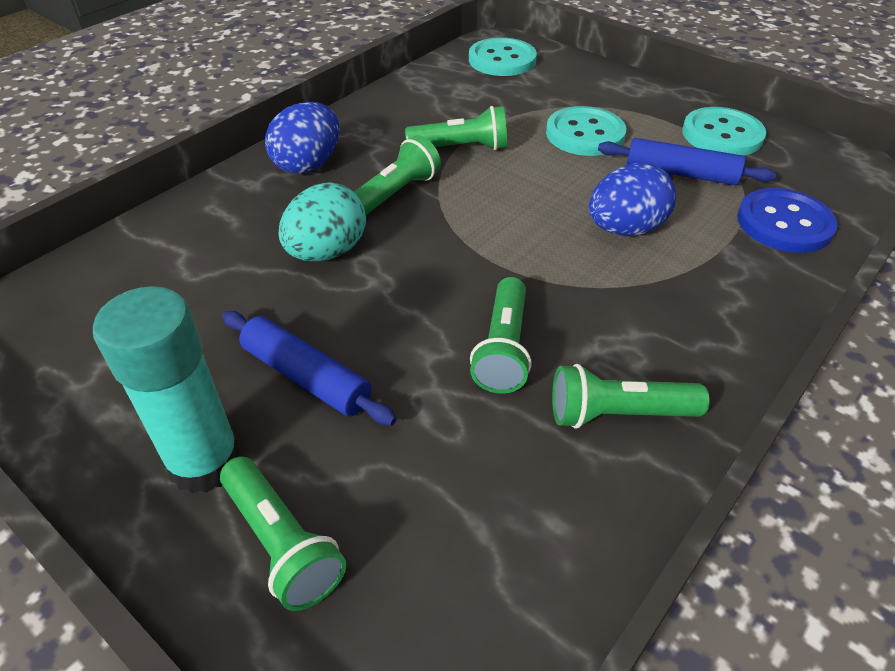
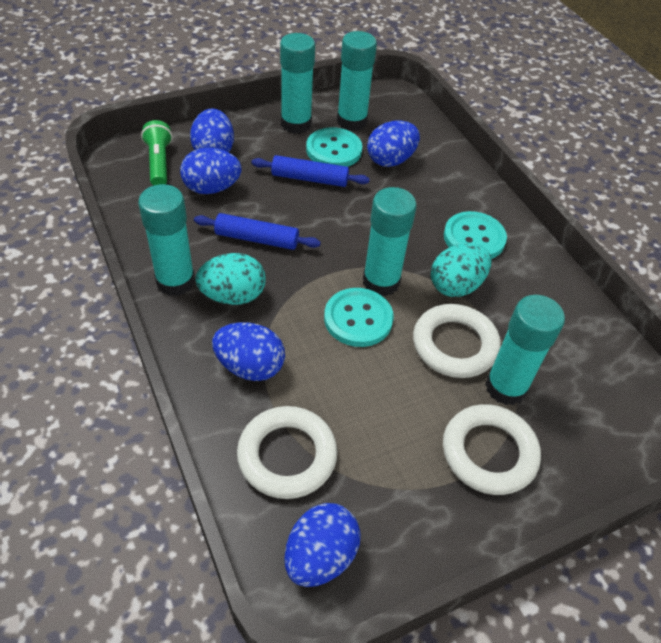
blue button: [737,188,838,253] = 1 -> none = 0
blue egg: [265,102,340,174] [589,163,676,236] = 2 -> [180,148,242,194] [190,109,234,152] [212,322,285,381] [284,503,361,587] [367,120,420,167] = 5
green flashlight: [220,457,347,611] [354,135,441,215] [405,106,507,150] [470,277,532,394] [552,364,709,429] = 5 -> [141,120,172,186] = 1
turquoise egg: [279,182,366,261] = 1 -> [195,253,266,305] [431,243,492,297] = 2
turquoise glue stick: [93,286,242,494] = 1 -> [138,184,195,296] [280,33,315,134] [337,31,377,131] [363,187,417,296] [485,295,565,405] = 5
white ring: none = 0 -> [237,406,337,499] [413,304,501,378] [443,404,541,495] = 3

